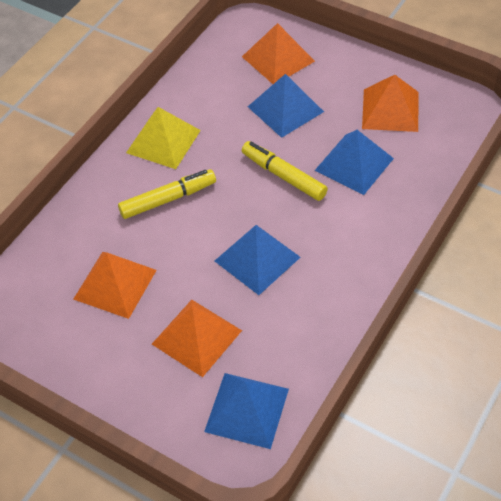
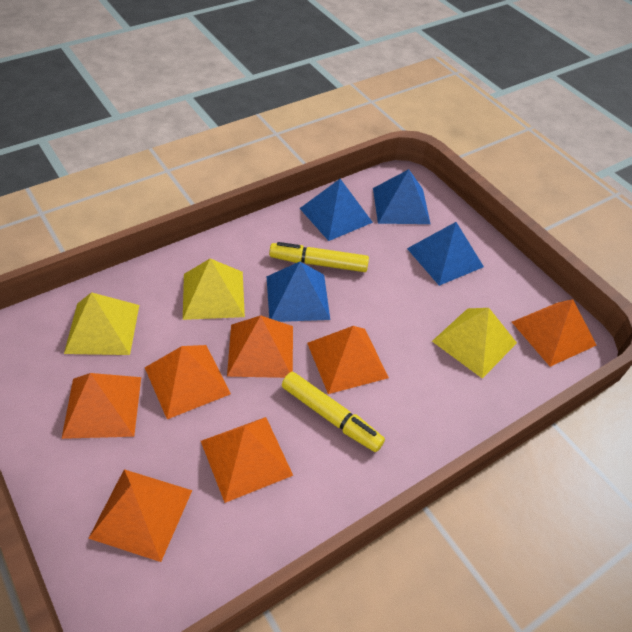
orange pyramid: [73,252,157,319] [152,300,242,377] [242,23,315,84] [362,75,418,132] = 4 -> [62,373,141,439] [88,469,192,562] [145,345,231,419] [201,417,293,503] [227,315,293,378] [307,326,389,394] [512,299,597,367] = 7
yellow pyramid: [126,107,201,169] = 1 -> [64,292,139,355] [183,259,245,320] [432,308,517,378] = 3

